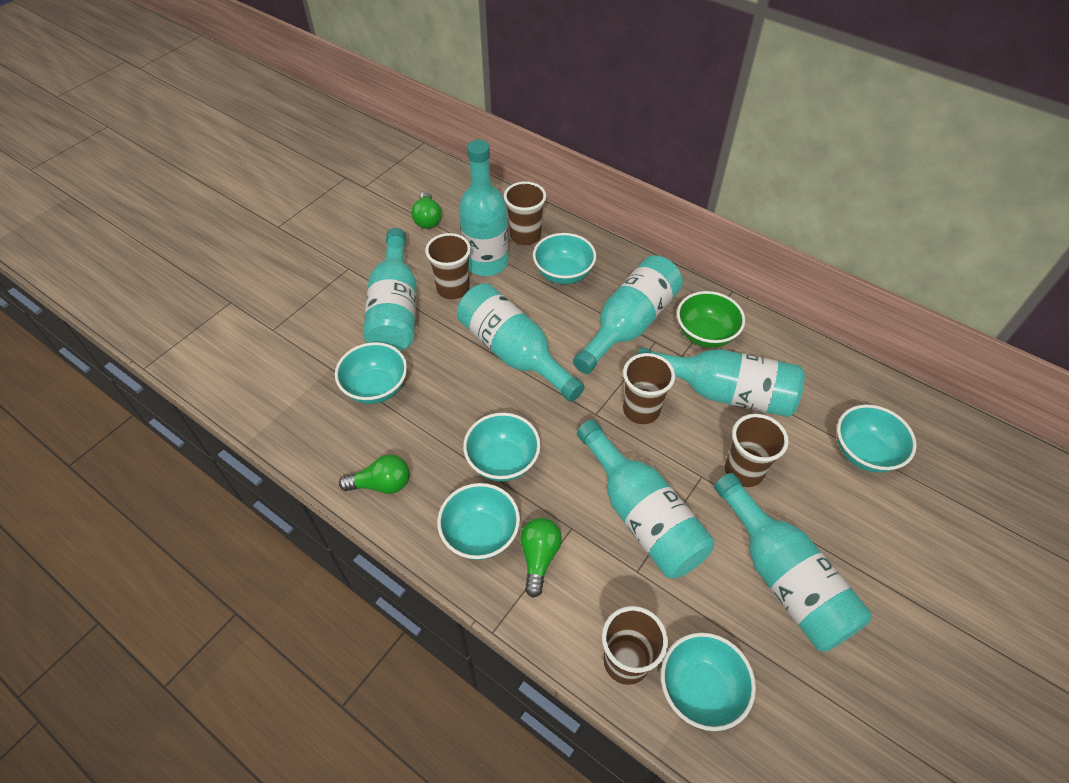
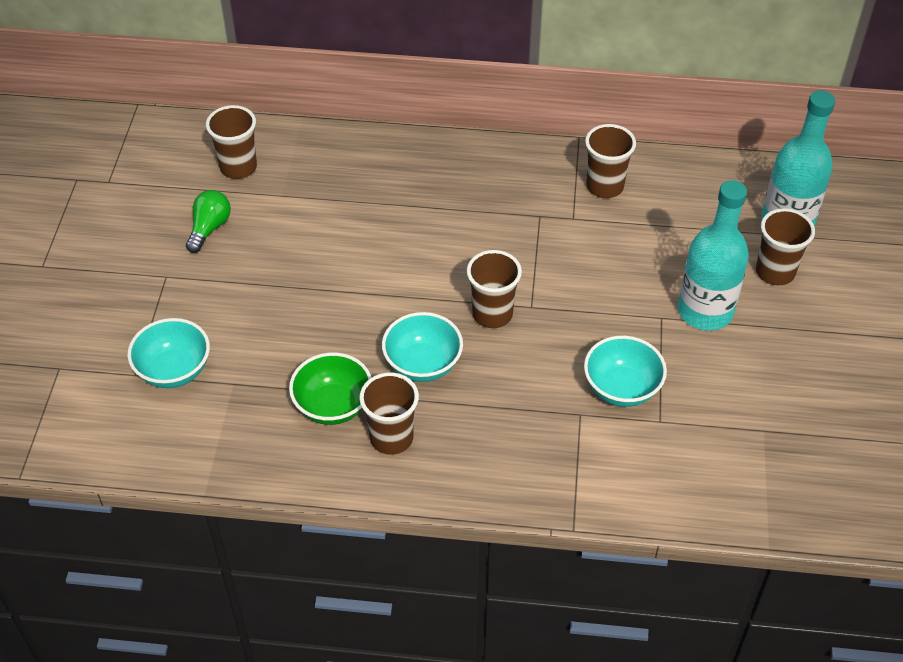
green light bulb: [339,454,409,494] [411,192,442,229] [520,518,562,598] = 3 -> [186,190,231,253] = 1
turquoise bottle: [363,228,417,351] [457,283,585,402] [459,140,509,276] [573,255,683,374] [577,419,714,579] [637,347,805,417] [714,473,871,652] = 7 -> [678,180,749,330] [761,91,835,227] = 2
turquoise bowl: [335,342,407,404] [437,483,520,560] [463,413,541,481] [533,233,596,284] [661,632,756,731] [837,405,917,473] = 6 -> [127,318,210,388] [382,312,463,382] [584,336,667,407] = 3

